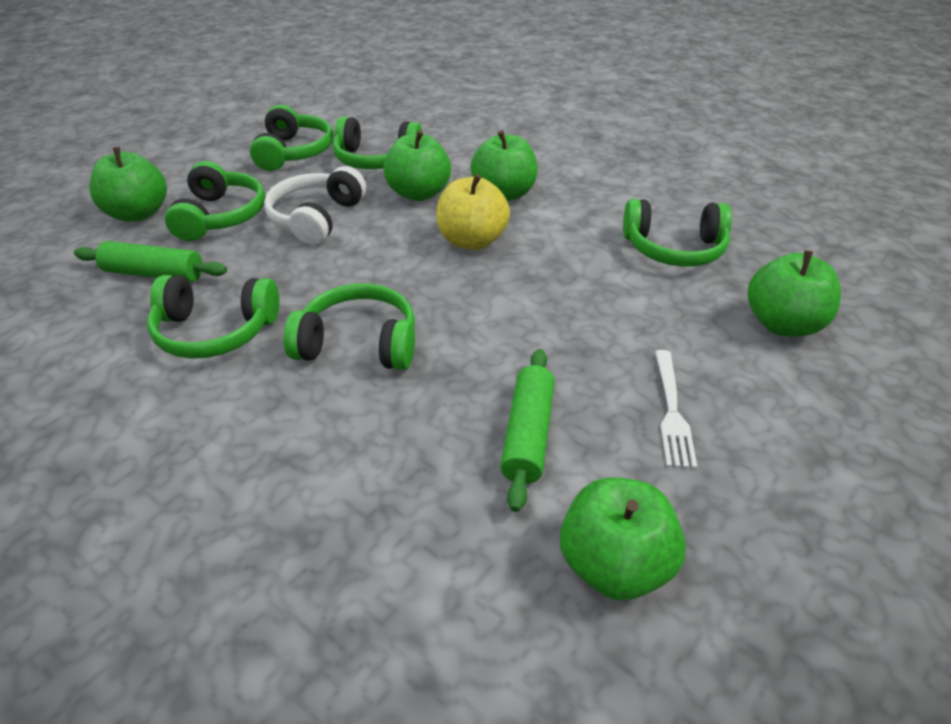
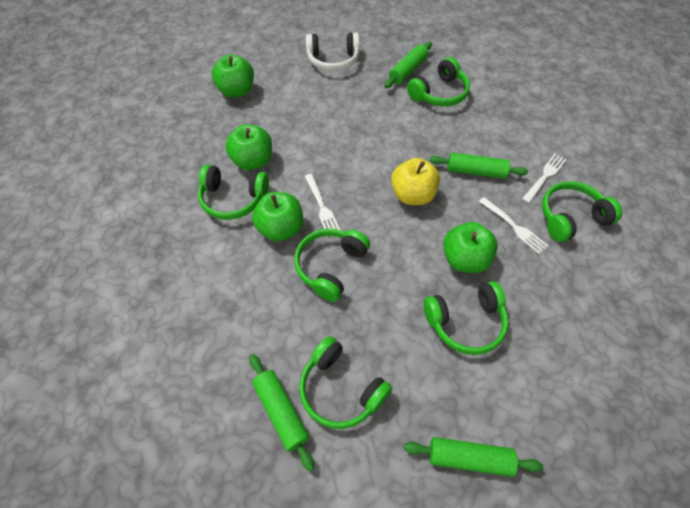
green apple: [89,147,167,221] [383,130,451,201] [470,130,538,201] [560,478,686,600] [748,250,841,337] = 5 -> [212,55,254,98] [225,124,272,170] [252,192,303,241] [443,222,498,273] = 4
green rolling pin: [74,241,227,282] [500,349,555,512] = 2 -> [249,354,314,472] [384,42,432,88] [404,437,543,477] [430,153,528,179] = 4
white fork: [655,350,697,469] = 1 -> [305,174,340,230] [479,197,548,254] [522,154,567,203] = 3

